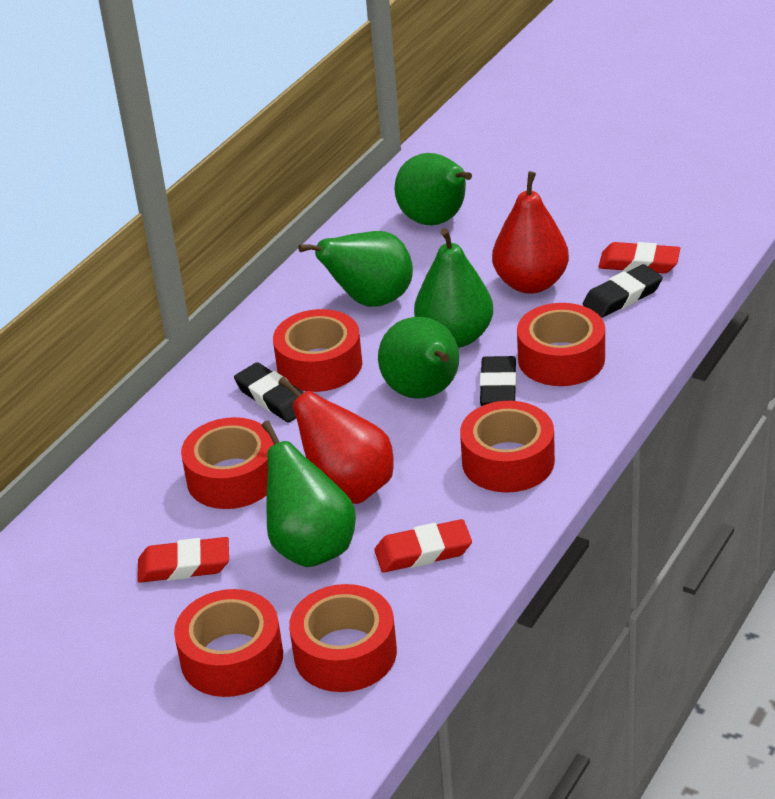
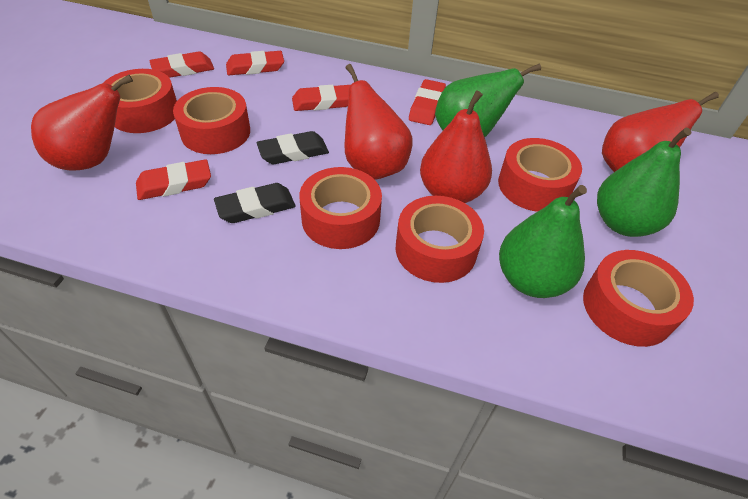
black eraser: [234,362,304,423] [480,356,517,406] [583,264,663,318] = 3 -> [214,183,296,223] [257,131,329,164] = 2
green pear: [262,421,356,567] [298,231,413,307] [378,317,459,399] [394,153,472,225] [414,228,493,348] = 5 -> [435,63,541,137] [499,185,587,298] [597,128,691,237] = 3
red eraser: [137,537,229,583] [374,519,472,572] [598,242,680,274] = 3 -> [136,159,211,200] [149,52,214,78] [226,51,284,75] [292,85,350,111] [409,79,446,125] = 5
red pear: [278,377,394,504] [492,171,569,294] = 2 -> [31,75,133,171] [344,64,412,179] [420,90,492,203] [602,92,719,172] = 4

